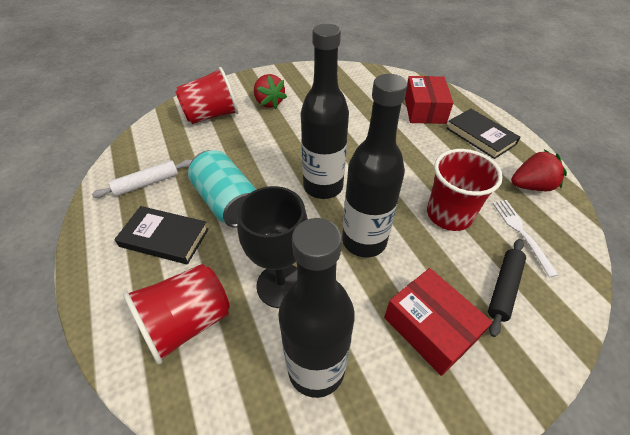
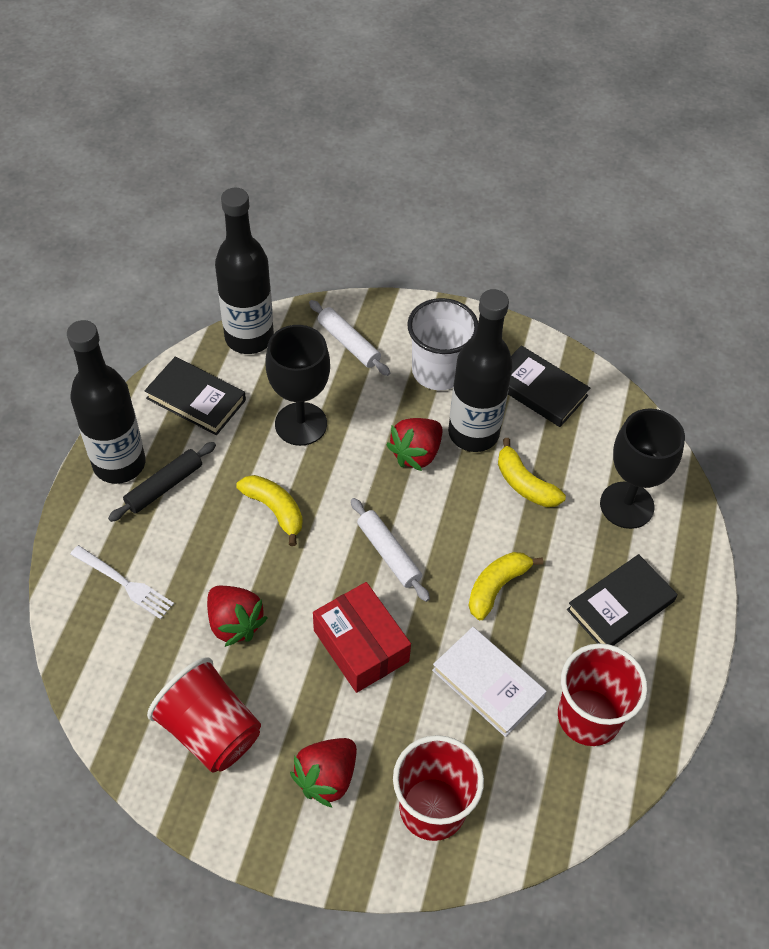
black book: [114,206,209,265] [446,109,520,159] = 2 -> [145,357,246,435] [508,345,590,427] [567,554,677,646] = 3
black goblet: [237,186,308,308] = 1 -> [266,325,330,446] [600,408,685,529] = 2
red box: [384,268,492,376] [405,76,453,124] = 2 -> [313,582,411,693] = 1
red strawberry: [254,74,287,109] [511,150,567,191] = 2 -> [207,586,268,647] [290,738,357,807] [386,418,443,471] = 3
turquoise can: [188,150,256,228] = 1 -> none = 0
white book: none = 0 -> [432,627,547,737] = 1
white cup: none = 0 -> [407,298,478,390] = 1
white rolling pin: [92,159,192,198] = 1 -> [309,300,390,376] [351,498,430,602] = 2
yellow banana: none = 0 -> [236,475,303,546] [468,552,543,620] [498,438,566,507] = 3

